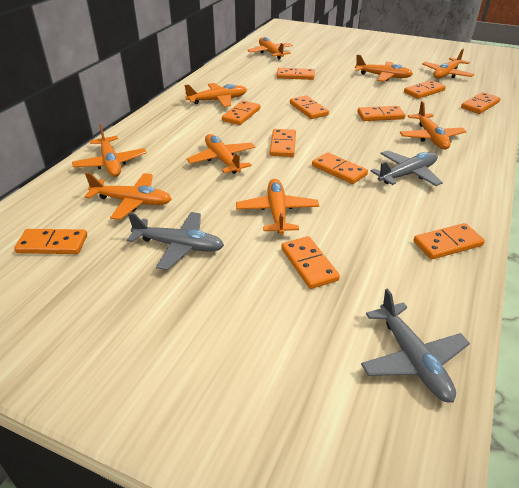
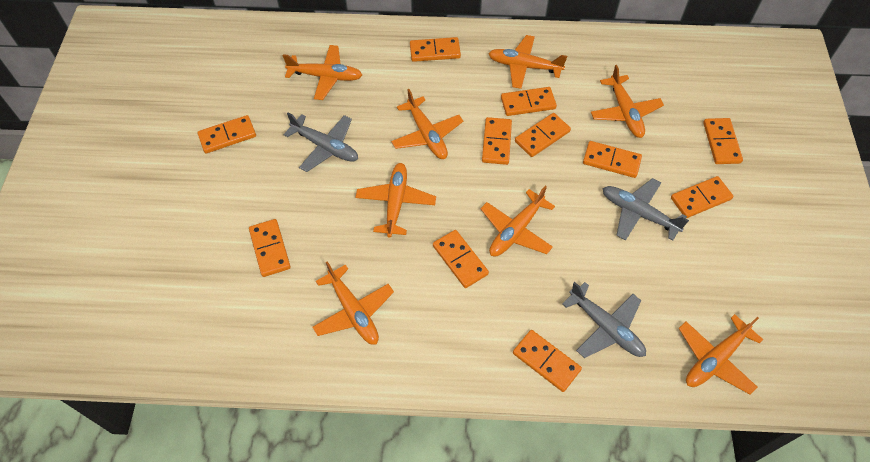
orange plane: [72,124,147,177] [84,173,171,220] [185,83,247,107] [187,134,255,174] [236,179,319,235] [248,37,293,59] [355,55,413,82] [400,101,467,149] [422,49,474,79] = 9 -> [283,45,362,100] [312,261,394,345] [355,163,436,238] [391,89,463,159] [481,186,555,257] [488,35,567,89] [591,65,664,138] [679,314,763,395] = 8

